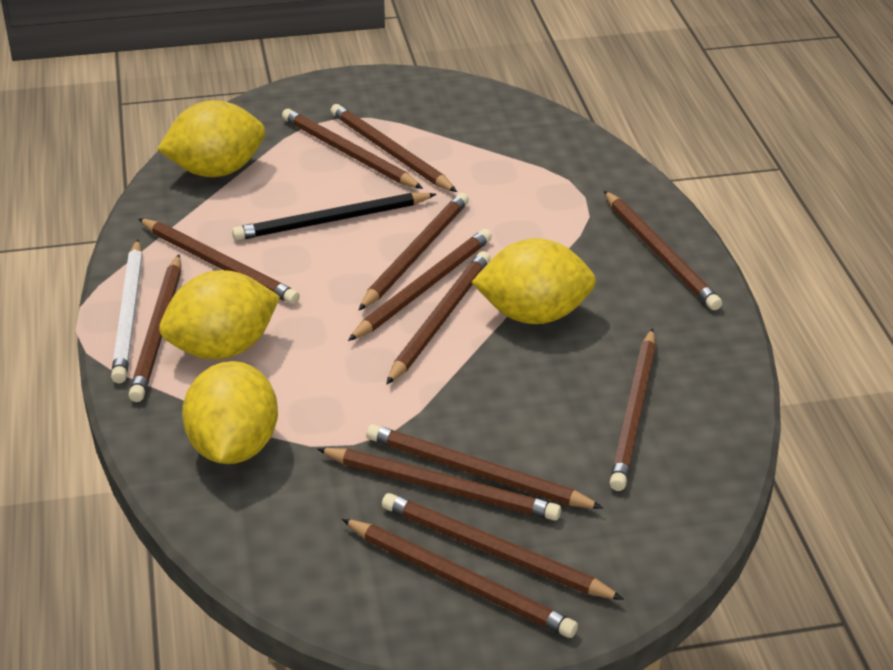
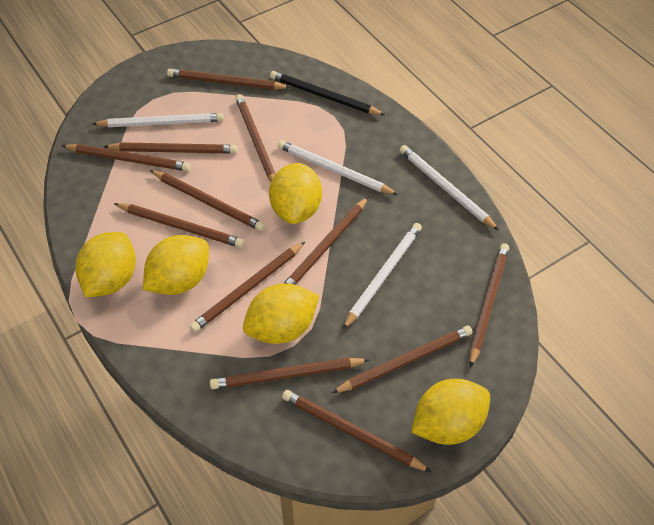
brown pencil: [129,254,181,402] [138,218,300,304] [282,109,423,189] [317,448,561,521] [330,104,457,192] [342,519,578,638] [348,229,492,341] [359,193,469,310] [366,424,603,508] [382,493,624,600] [386,251,490,385] [604,191,722,310] [610,328,656,491] = 13 -> [61,144,191,171] [103,142,238,154] [114,203,244,248] [150,170,265,231] [167,69,291,90] [190,242,305,332] [210,358,369,389] [235,94,276,182] [282,390,431,472] [284,196,369,285] [332,326,473,393] [470,243,509,368] = 12
white pencil: [111,239,143,383] = 1 -> [92,113,224,127] [277,140,398,195] [343,223,422,329] [400,145,499,230] = 4
yellow lemon: [157,100,265,177] [159,270,280,359] [182,361,278,464] [472,238,596,324] = 4 -> [76,232,136,298] [143,235,209,295] [243,283,319,344] [269,163,322,224] [411,379,490,445] = 5

